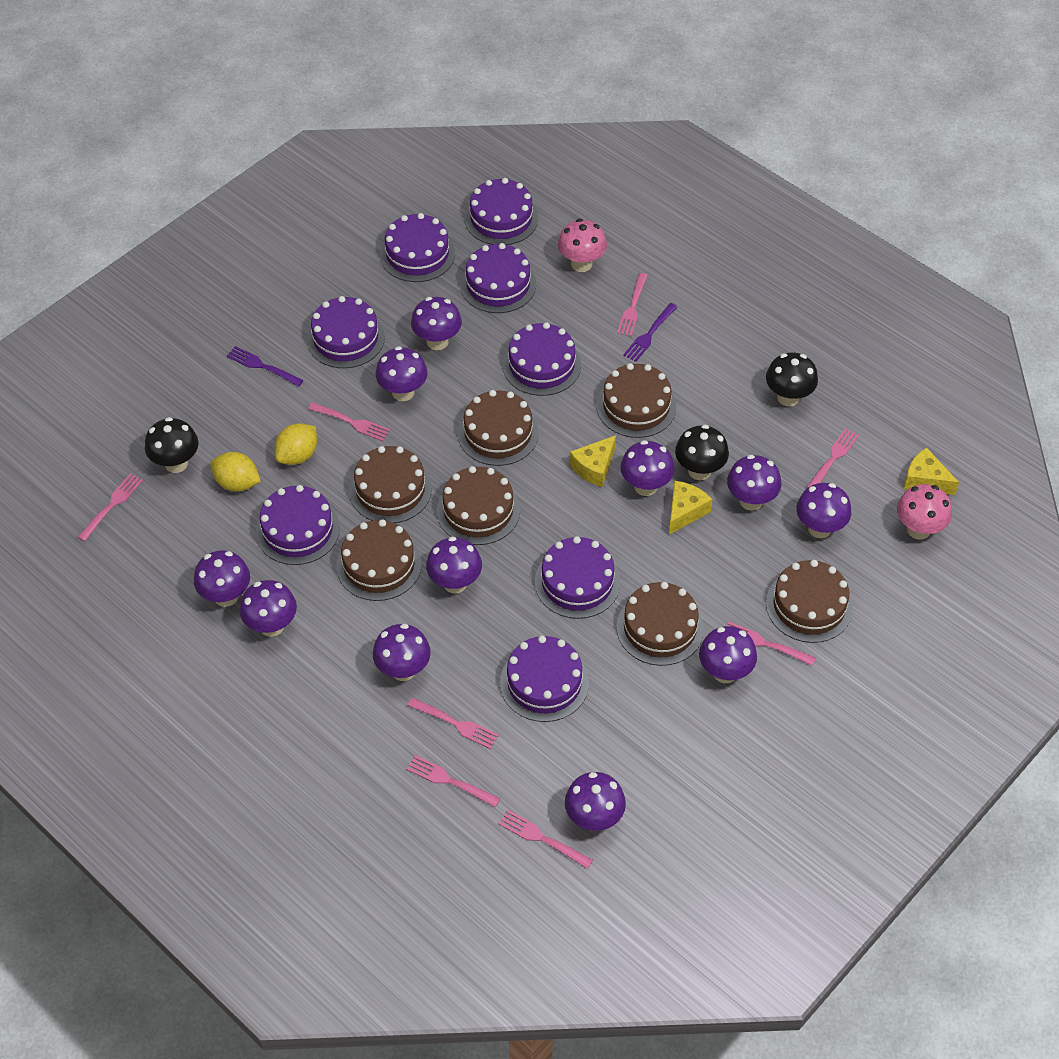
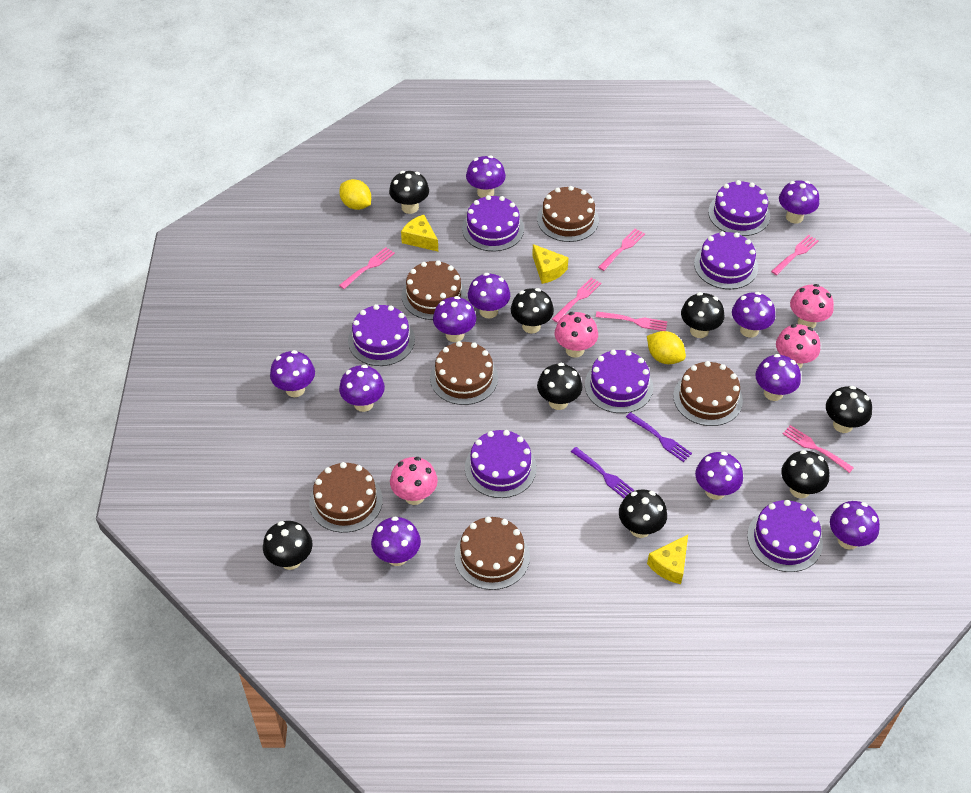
black mushroom: [145,417,198,473] [675,425,729,480] [766,352,818,407] = 3 -> [263,521,312,570] [389,171,429,214] [511,288,554,334] [537,363,582,410] [619,489,667,538] [681,292,724,338] [781,450,829,498] [826,386,872,433] = 8
brown cake: [336,519,422,601] [349,446,432,523] [437,466,520,545] [458,390,539,466] [596,363,677,438] [616,582,704,666] [766,560,853,643] = 7 -> [309,462,383,533] [402,260,466,320] [430,341,498,405] [454,517,530,590] [537,186,599,242] [673,361,743,426] = 6
pink fork: [78,473,143,541] [308,402,390,441] [406,755,500,807] [407,697,499,749] [499,810,593,869] [617,273,648,337] [727,622,816,666] [806,428,859,488] = 8 -> [339,247,395,289] [552,277,601,323] [596,311,667,331] [598,228,645,271] [771,235,819,275] [783,425,854,473] = 6
pink mushroom: [558,219,607,272] [897,484,952,540] = 2 -> [390,457,438,505] [555,312,598,358] [776,324,820,369] [790,284,834,328] = 4
purple cake: [256,485,340,565] [307,296,385,368] [380,213,455,282] [460,243,536,313] [464,178,538,245] [500,636,589,722] [503,322,581,396] [535,536,620,619] = 8 -> [348,304,415,366] [462,195,524,251] [465,430,537,498] [585,350,653,413] [694,231,758,289] [708,180,770,236] [747,500,823,572] = 7

